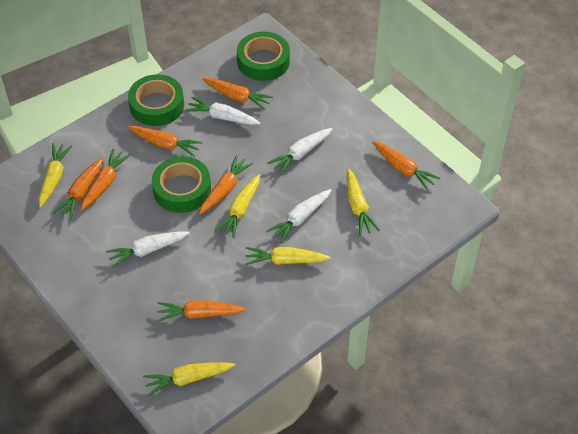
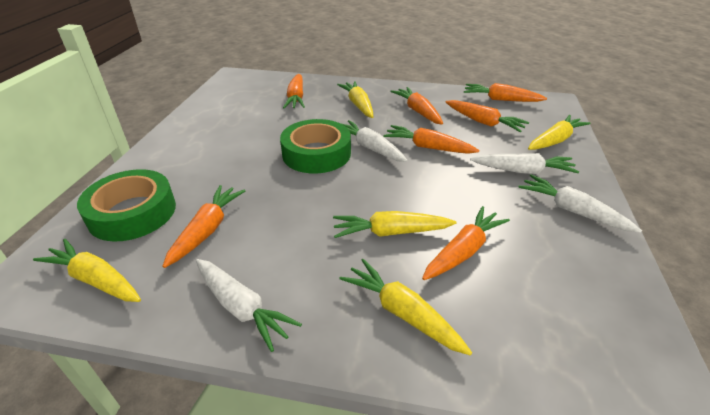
green tape: [128,74,184,126] [152,156,211,213] [237,32,290,81] = 3 -> [77,169,176,242] [280,119,351,174] = 2

